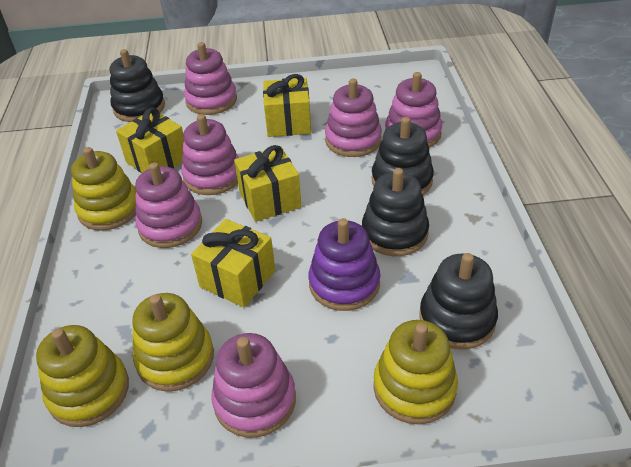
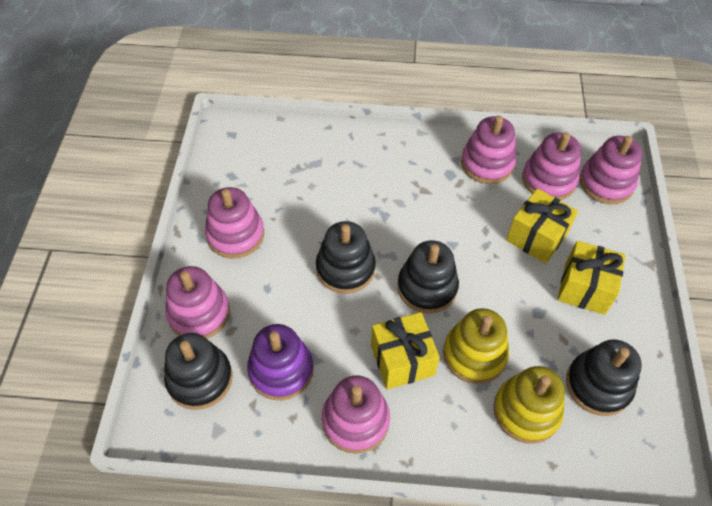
yellow gift: [116,107,184,173] [191,219,275,307] [234,145,302,222] [263,74,311,137] = 4 -> [371,312,440,390] [506,188,578,264] [557,241,626,315] = 3
yellow stacking toy: [36,325,129,427] [71,147,136,231] [133,293,214,392] [373,320,458,424] = 4 -> [443,308,509,384] [493,366,565,444] = 2

